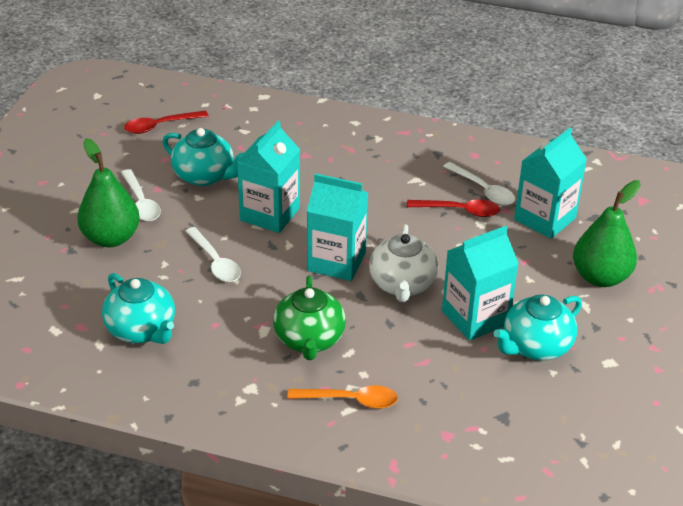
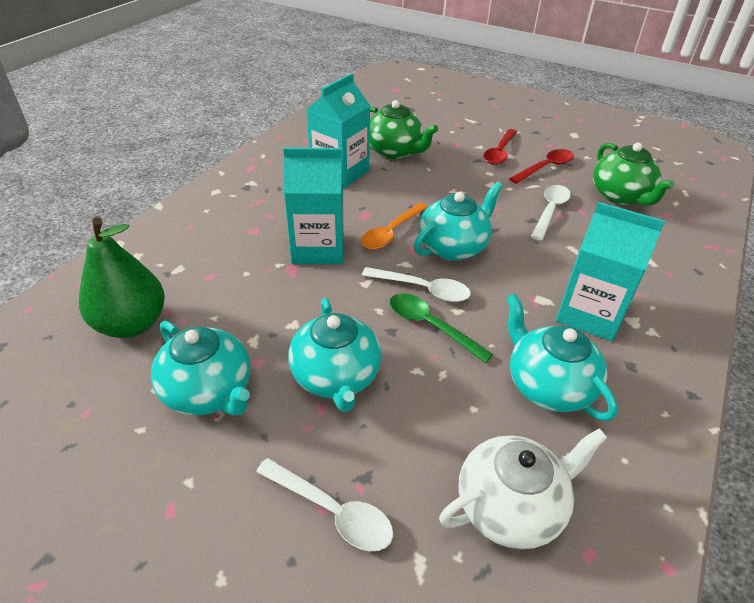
green pear: [77,138,140,247] [573,180,641,287] = 2 -> [79,217,165,338] = 1
green spoon: none = 0 -> [390,293,493,363] = 1
green teapot: [273,276,346,360] = 1 -> [370,100,438,159] [593,143,675,205] = 2
turquoise carton: [237,121,300,233] [307,173,368,281] [442,226,519,341] [514,128,587,239] = 4 -> [283,148,344,264] [307,73,370,189] [556,202,665,341] = 3
turquoise teapot: [102,273,175,344] [162,128,244,186] [493,295,582,360] = 3 -> [151,321,251,415] [288,298,382,412] [414,182,503,261] [506,294,618,421] = 4

